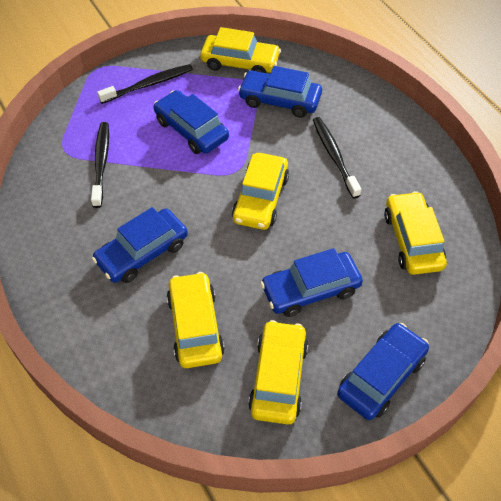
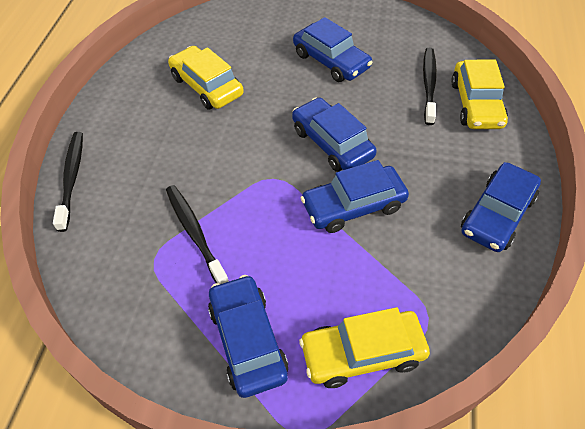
yellow car: [167,272,225,368] [200,27,281,73] [232,153,289,230] [248,320,308,425] [384,191,447,275] = 5 -> [168,46,244,109] [299,307,430,388] [451,60,508,129] = 3

